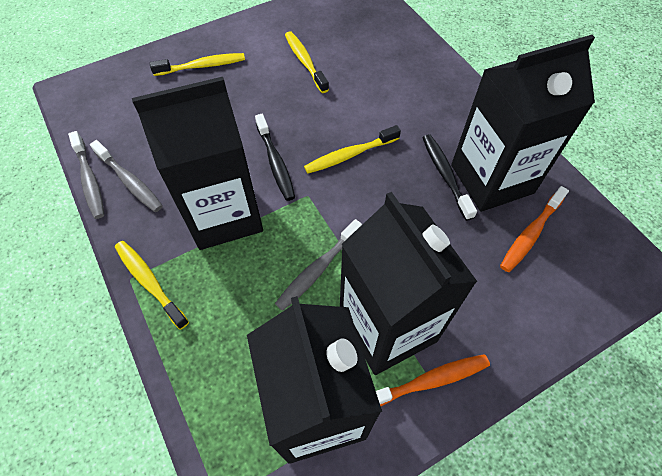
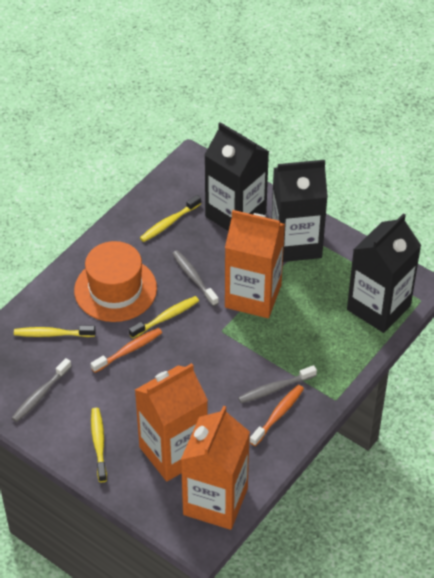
black carton: [132,77,263,250] [247,296,382,464] [340,192,477,375] [451,35,595,212] = 4 -> [205,122,269,231] [272,160,328,262] [347,213,421,333] = 3
black toothbrush: [255,114,295,201] [422,134,477,221] = 2 -> none = 0
orange carton: none = 0 -> [135,363,208,481] [181,406,250,530] [225,210,285,318] = 3
orange hat: none = 0 -> [74,241,157,322] = 1

